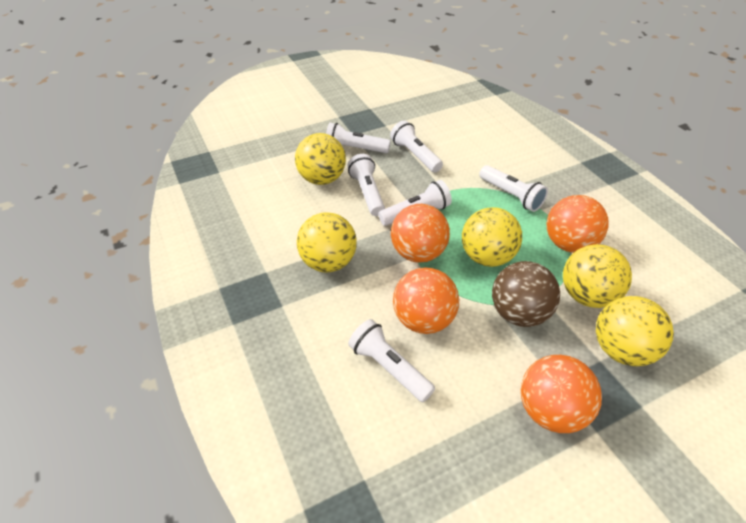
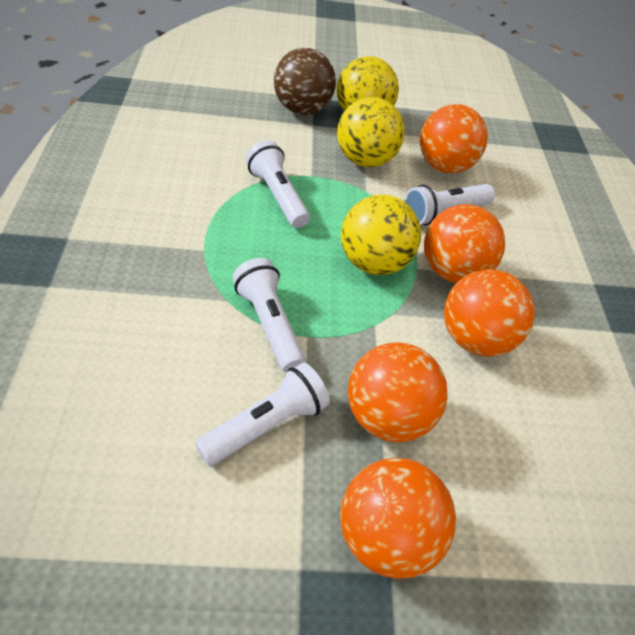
orange ball: [391,204,450,263] [393,268,459,334] [521,355,602,433] [546,195,608,253] = 4 -> [340,458,456,579] [348,343,448,442] [420,104,488,173] [424,204,505,283] [444,269,535,357] = 5
white flashlight: [326,123,391,153] [347,154,385,216] [348,319,435,402] [378,180,452,226] [390,120,443,172] [479,165,548,212] = 6 -> [195,363,330,466] [232,258,306,373] [246,140,310,228] [404,184,495,225] = 4
yellow ball: [295,133,346,185] [297,212,357,272] [462,207,522,267] [563,244,632,308] [596,296,674,366] = 5 -> [337,56,399,111] [337,97,405,167] [341,195,421,275] = 3

